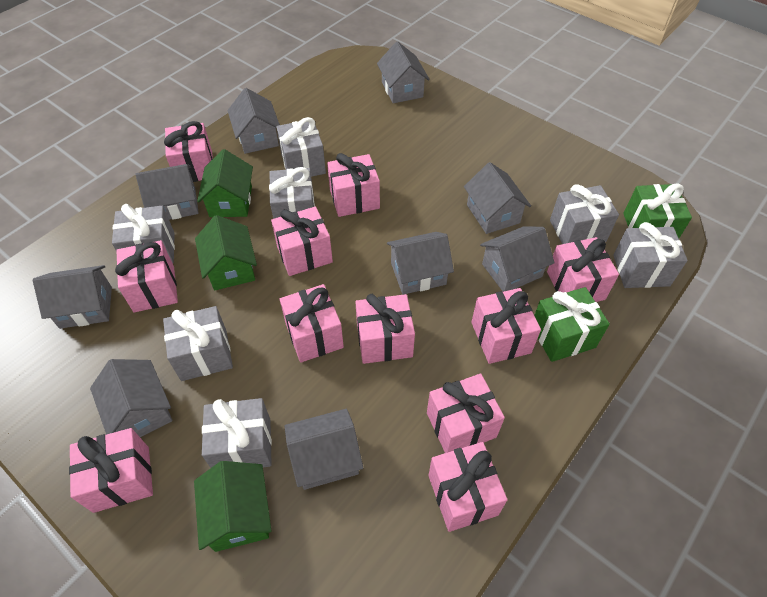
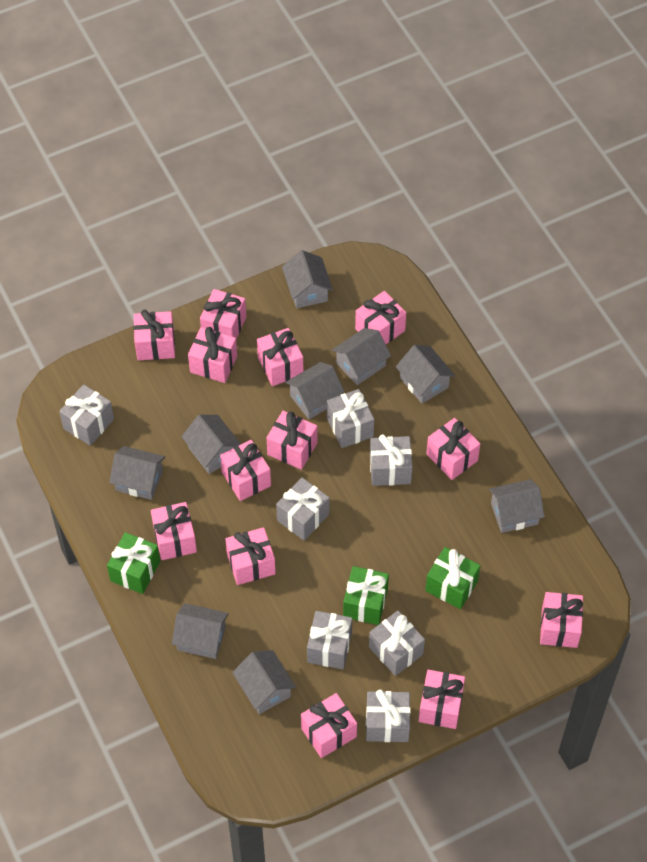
green gift: [534,287,610,362] [623,183,692,238] = 2 -> [107,532,160,594] [343,566,389,625] [425,547,480,609] = 3
green house: [194,461,272,552] [195,215,257,291] [197,149,253,217] = 3 -> none = 0
pink gift: [69,428,153,513] [115,240,178,313] [164,121,213,182] [271,207,333,276] [280,284,344,363] [327,153,380,217] [355,294,415,364] [427,373,505,453] [428,442,507,532] [471,288,541,364] [547,237,619,302] = 11 -> [134,310,175,360] [151,502,197,560] [188,327,237,383] [200,289,246,339] [220,440,271,501] [225,527,276,585] [257,328,304,386] [267,411,317,470] [301,693,357,758] [355,291,406,344] [419,670,465,729] [426,418,480,480] [540,592,583,648] = 13

